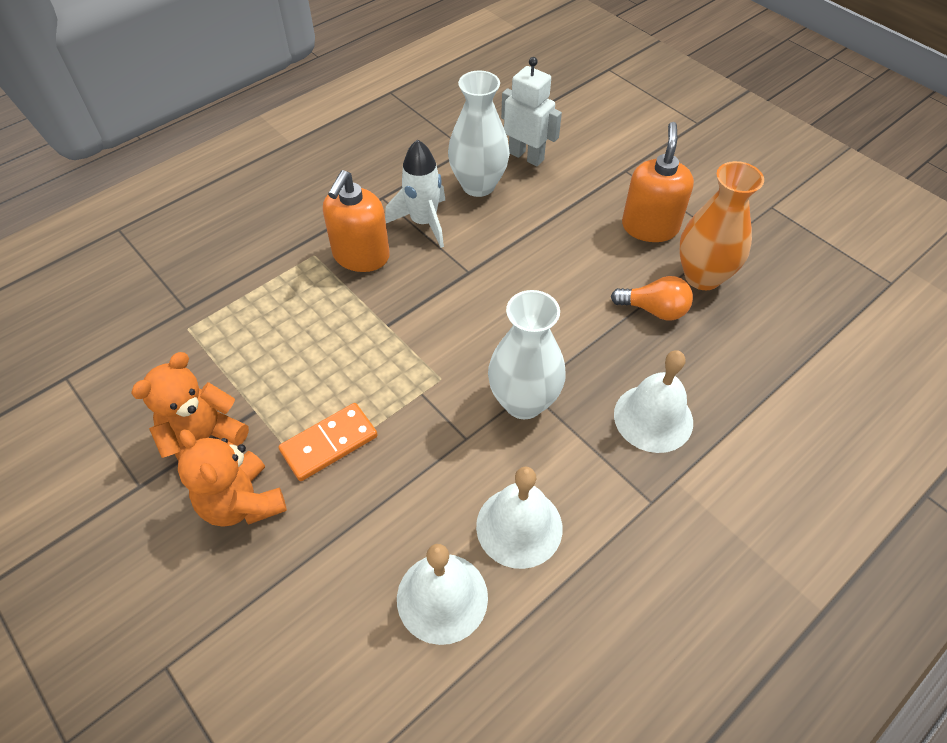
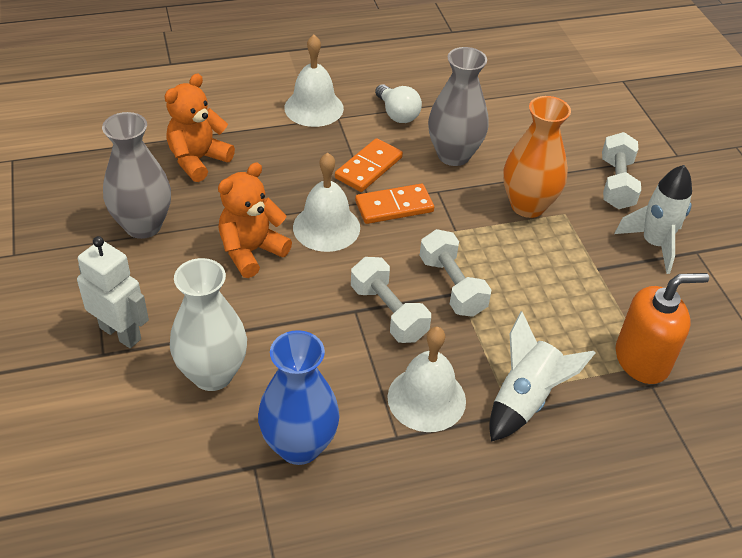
blue vase: none = 0 -> [258,330,340,465] = 1
grey vase: none = 0 -> [102,112,171,239] [428,47,489,166] = 2
orange domino: [278,403,378,481] = 1 -> [335,138,403,192] [355,184,434,224] = 2
orange light bulb: [611,276,693,320] = 1 -> none = 0
orange soap dispenser: [323,170,390,272] [622,122,694,242] = 2 -> [616,273,709,384] = 1
white dumbbell: none = 0 -> [351,257,431,343] [420,229,491,317] [602,132,641,209] = 3
white light bulb: none = 0 -> [375,84,422,123] = 1
white rocket: [385,139,445,248] = 1 -> [489,311,595,441] [614,165,692,274] = 2
white vase: [448,71,510,197] [488,290,566,419] = 2 -> [170,258,247,391] = 1

